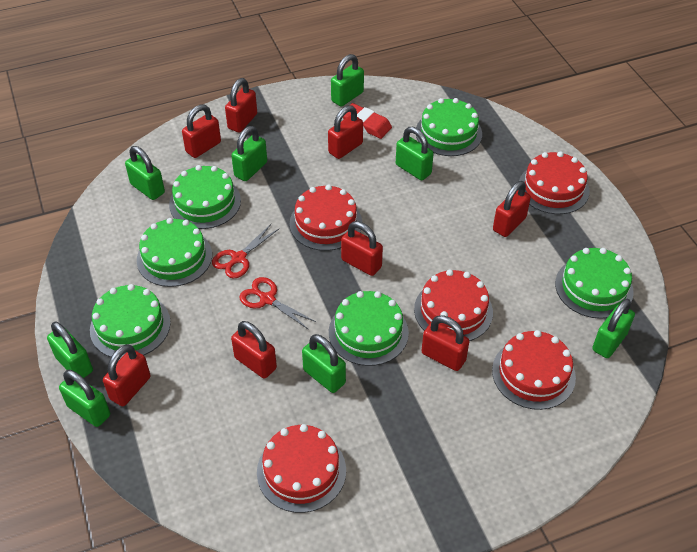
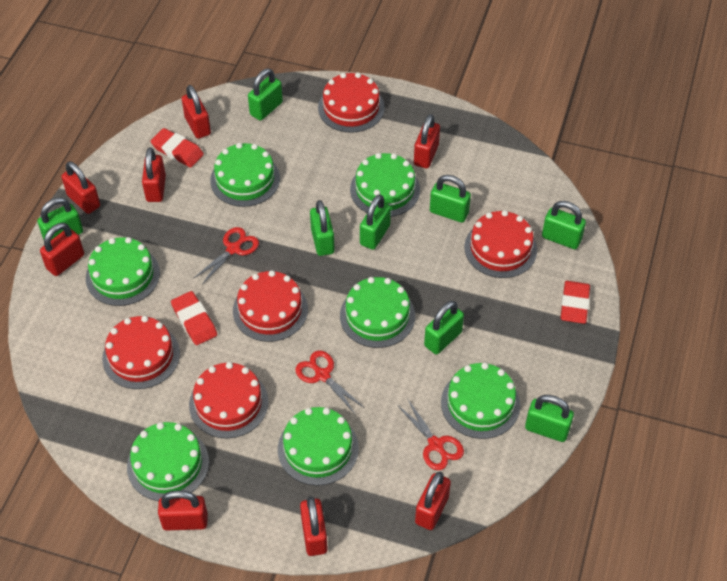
green cake: [90,284,171,359] [137,218,212,287] [169,165,241,229] [329,291,409,366] [416,98,482,156] [555,248,634,319] = 6 -> [86,237,160,306] [127,422,209,501] [210,143,280,207] [278,407,359,486] [340,277,415,348] [350,153,420,217] [441,363,520,439] = 7
red eraser: [343,103,392,139] = 1 -> [151,128,204,168] [171,291,217,345] [560,281,590,324] = 3
red scissors: [212,224,280,278] [239,277,316,329] = 2 -> [193,227,259,285] [295,350,365,415] [397,398,464,470] = 3

